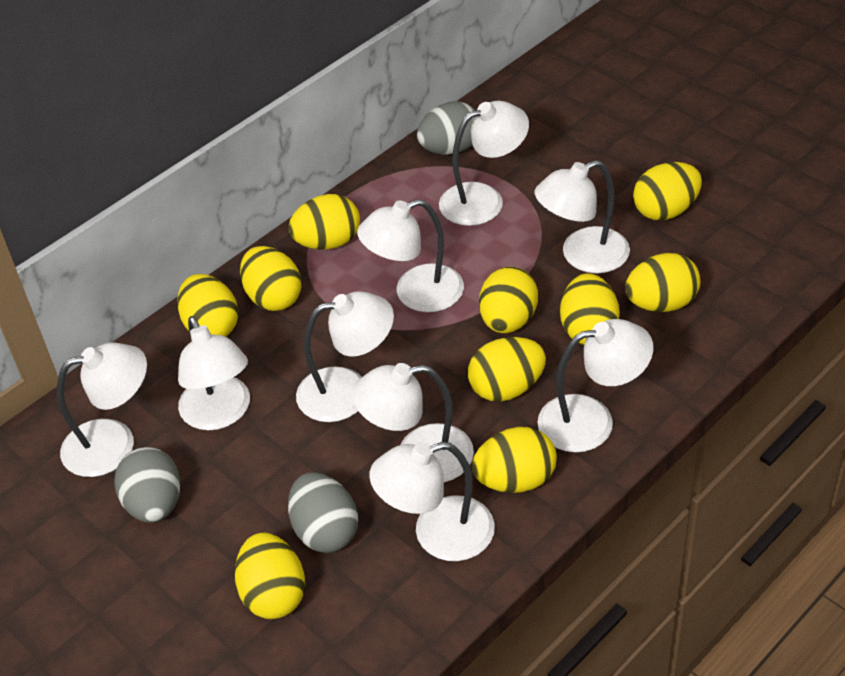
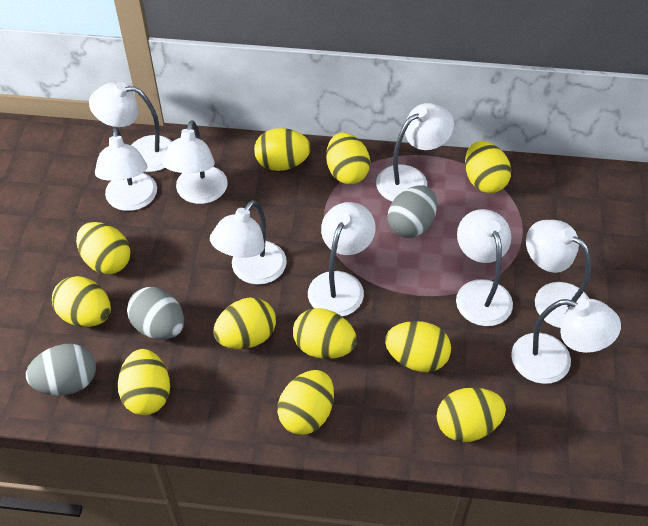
yellow egg: [177,274,239,337] [235,533,305,619] [240,246,301,311] [288,194,360,250] [468,337,546,402] [472,427,557,493] [479,267,538,333] [560,273,620,345] [625,253,700,312] [633,162,702,220] = 10 -> [52,276,111,327] [76,222,131,274] [118,349,170,415] [213,297,276,349] [254,128,311,171] [277,370,334,435] [293,308,357,359] [326,132,370,184] [385,321,451,372] [437,388,506,442] [465,141,511,193] = 11

